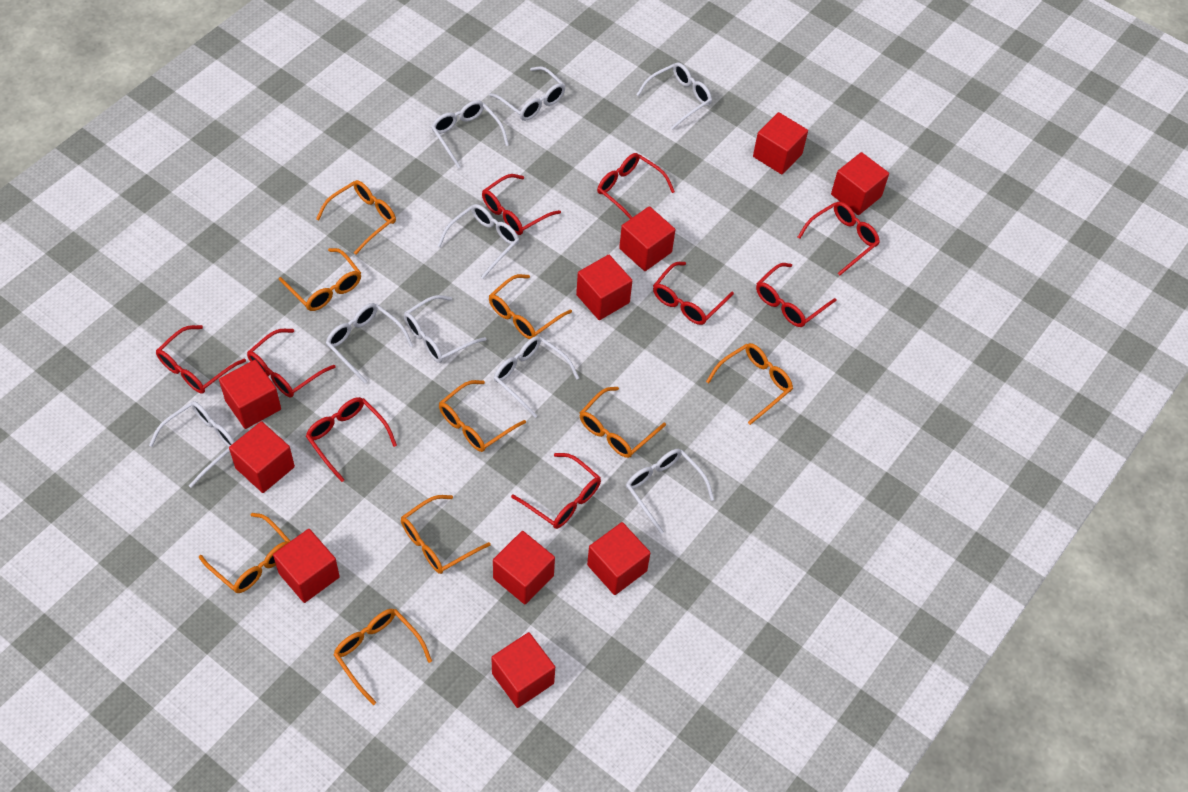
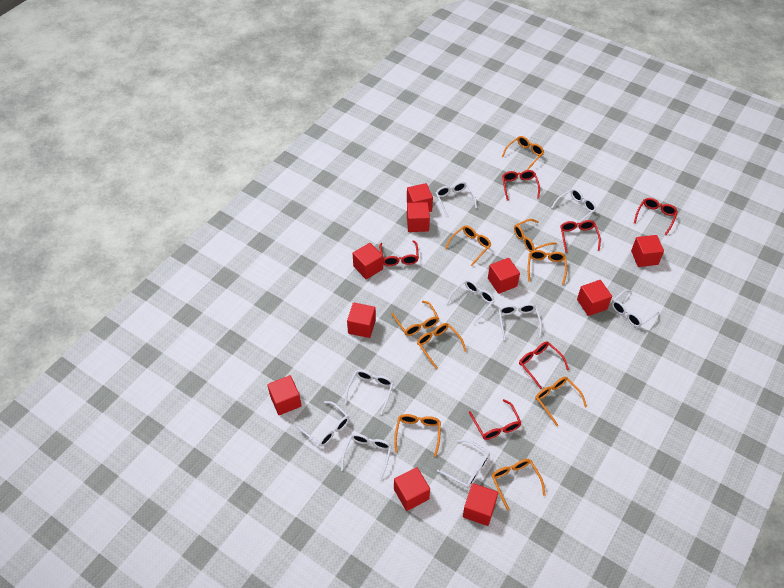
red glasses: [156,325,246,394] [247,329,335,397] [306,397,397,482] [482,174,561,235] [511,453,601,529] [597,153,675,219] [653,262,734,325] [756,263,836,327] [798,202,880,275] = 9 -> [379,240,419,266] [469,399,521,440] [502,170,540,201] [519,342,569,389] [560,220,601,253] [634,198,678,235] = 6

